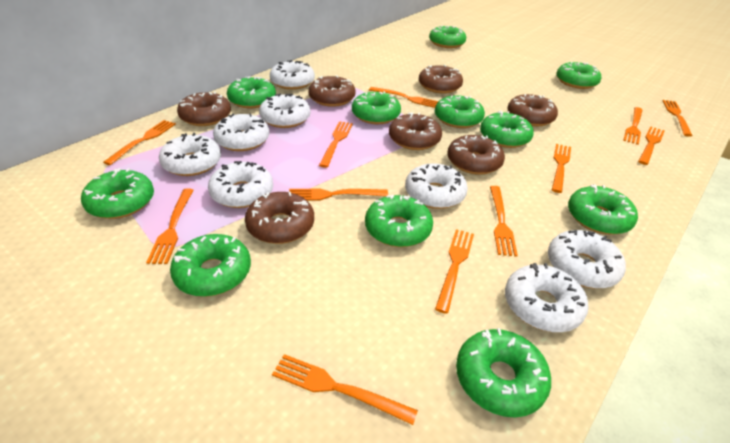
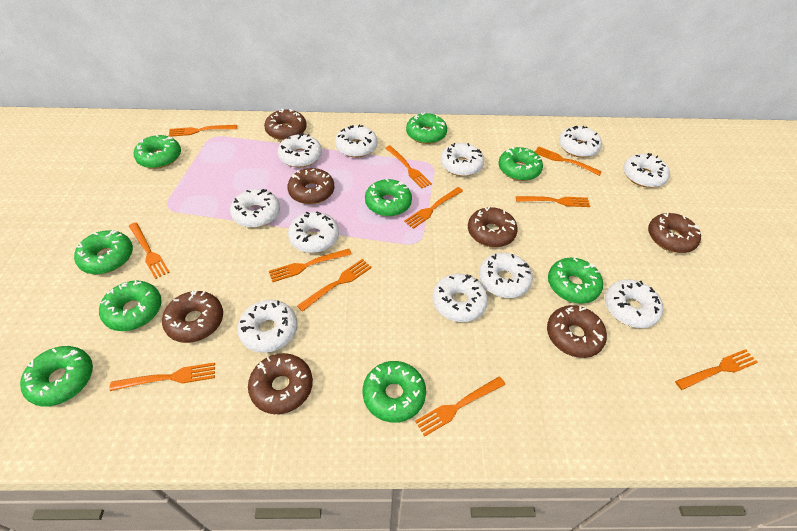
green donut: [81,168,154,219] [170,234,251,297] [227,76,276,109] [352,91,401,124] [365,195,433,247] [429,26,466,48] [435,95,485,128] [456,328,551,418] [480,111,534,148] [556,62,601,89] [568,184,638,235] = 11 -> [20,346,93,407] [74,230,133,274] [99,281,162,331] [134,134,181,169] [363,361,426,423] [365,179,412,216] [406,112,447,144] [498,147,543,181] [548,258,603,304] = 9
orange fork: [103,120,176,165] [146,188,194,264] [272,354,418,425] [289,188,388,200] [319,121,353,168] [369,87,439,108] [435,229,474,314] [490,186,518,257] [552,144,571,193] [623,107,643,145] [638,126,665,165] [662,100,692,137] = 12 -> [109,362,215,391] [129,222,170,279] [169,125,237,137] [269,249,352,282] [297,259,372,312] [385,146,432,188] [404,187,463,229] [415,376,505,437] [516,196,590,207] [535,146,602,176] [675,349,758,390] = 11
white donut: [159,133,221,176] [208,161,273,208] [213,113,270,151] [259,94,311,128] [270,60,315,90] [405,163,468,209] [505,263,589,332] [548,230,626,289] = 8 -> [230,189,280,228] [237,300,298,353] [278,133,322,168] [288,211,339,253] [335,125,378,157] [432,274,488,322] [440,143,484,176] [479,253,533,298] [559,126,602,158] [605,279,663,328] [623,153,670,188] = 11

